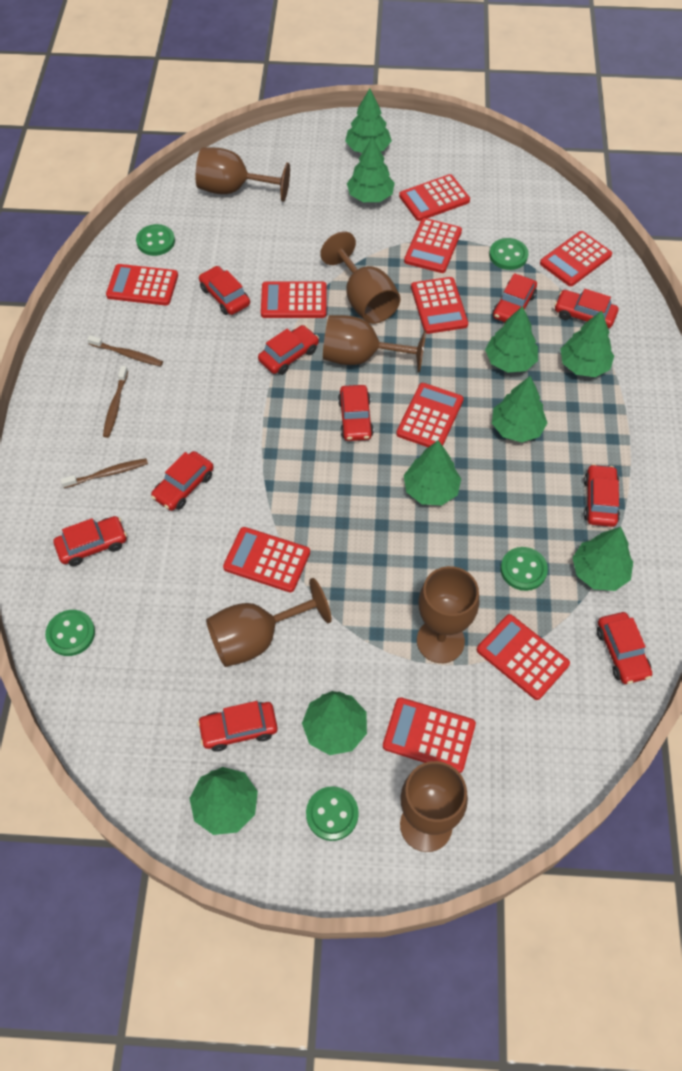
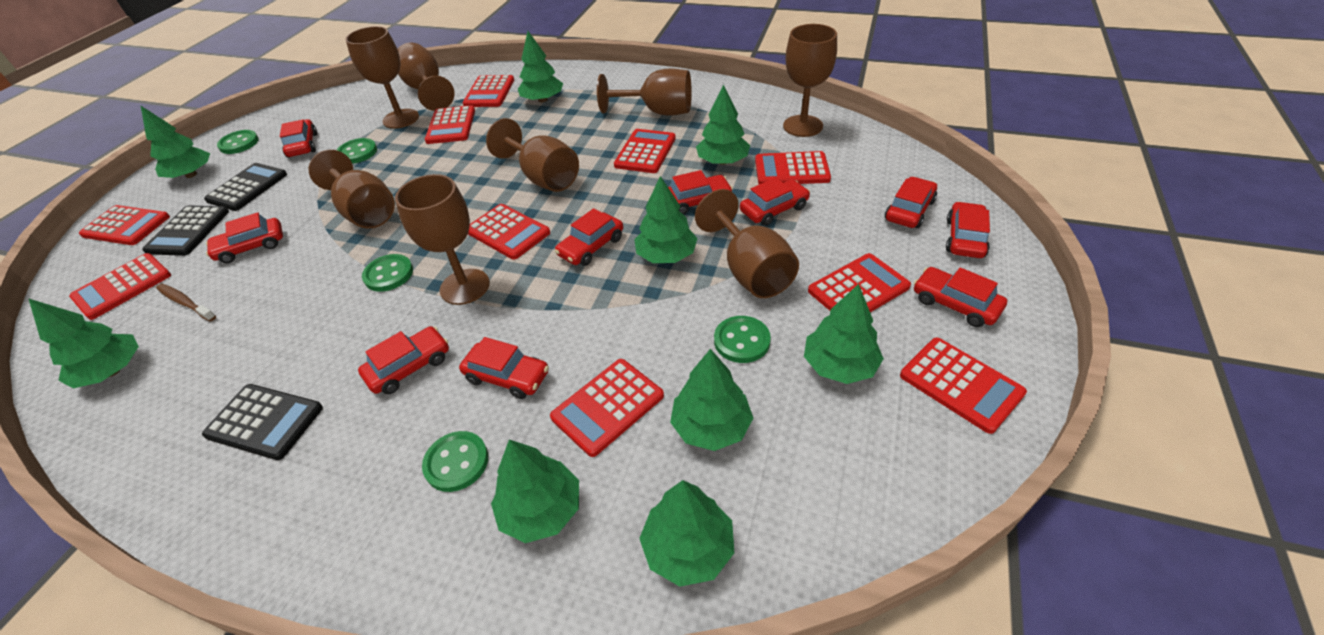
black calculator: none = 0 -> [142,205,229,256] [202,384,323,460] [204,163,287,211] = 3
brown goblet: [196,148,290,202] [206,578,332,667] [320,231,400,324] [323,315,426,372] [400,761,468,852] [417,566,479,663] = 6 -> [309,150,395,229] [345,26,419,129] [395,174,490,305] [397,42,455,111] [486,118,579,192] [597,69,692,116] [695,189,799,298] [783,24,837,137] = 8
brown toothbrush: [60,458,148,488] [87,335,163,366] [103,366,128,438] = 3 -> [156,283,216,321] = 1

